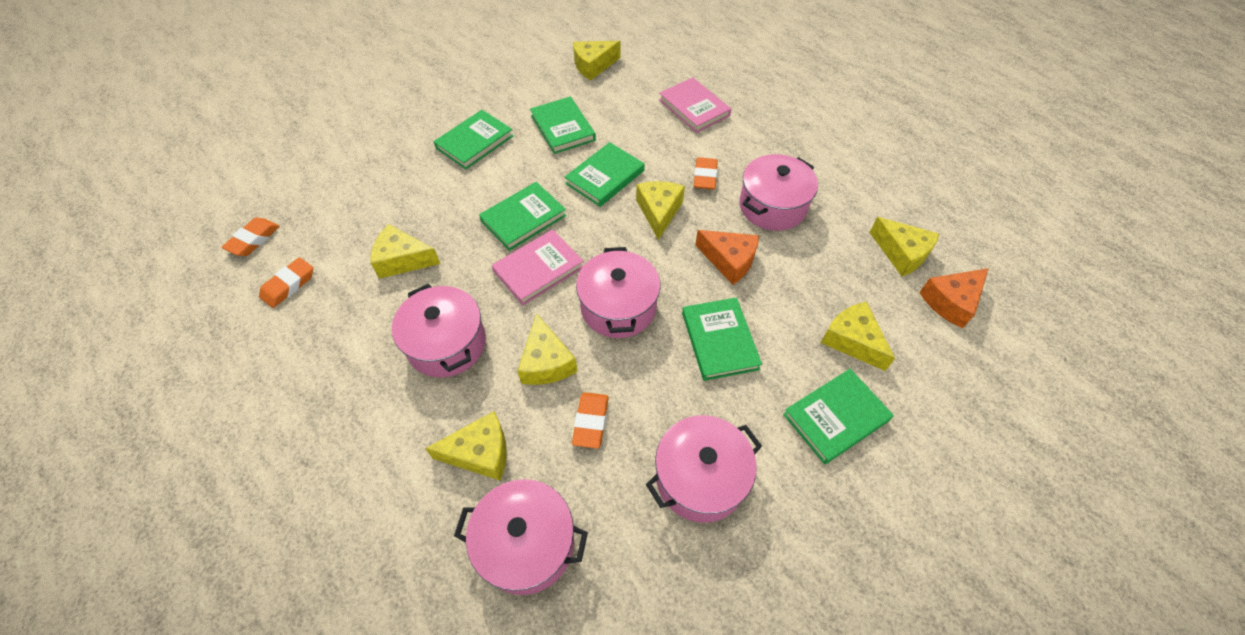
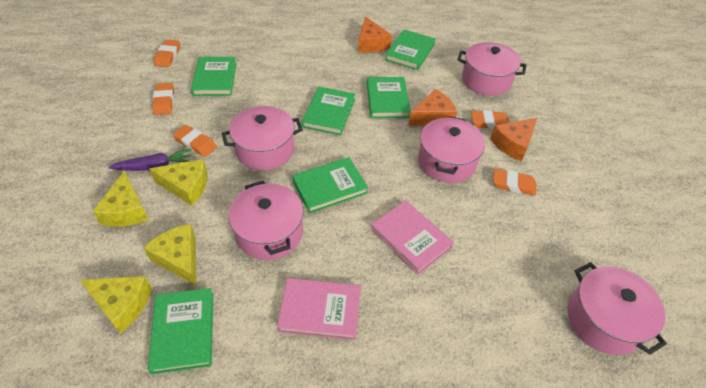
orange cheese: [695,230,759,285] [919,268,989,328] = 2 -> [358,17,391,53] [408,89,457,126] [490,118,537,161] = 3
orange eraser: [222,218,280,256] [259,257,313,308] [572,392,609,449] [694,157,718,190] = 4 -> [152,83,174,115] [154,39,180,68] [173,125,217,157] [471,110,510,129] [493,169,536,196] = 5
purple carrot: none = 0 -> [109,149,192,171] = 1
yellow cheese: [371,224,440,279] [425,411,507,481] [517,313,578,385] [573,41,620,81] [636,181,685,240] [821,302,895,371] [869,217,939,276] = 7 -> [80,276,152,334] [92,171,149,227] [144,224,196,285] [149,159,208,206] = 4

